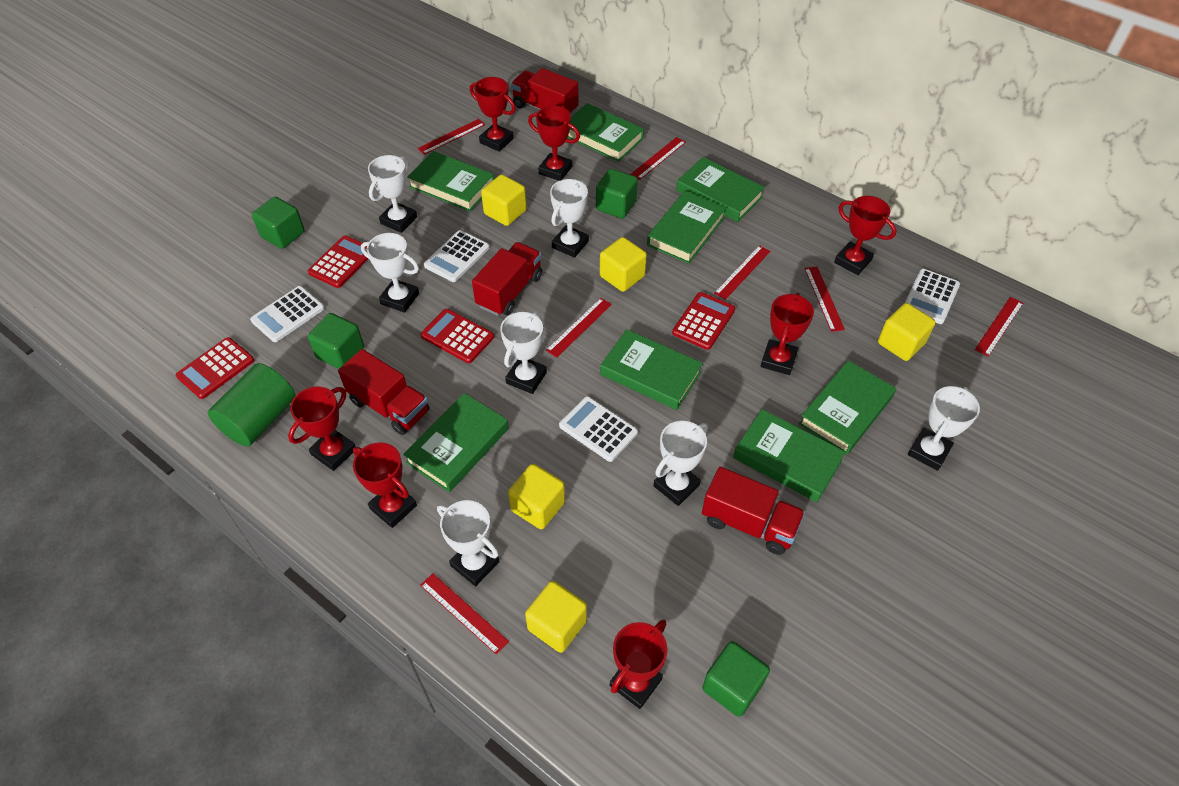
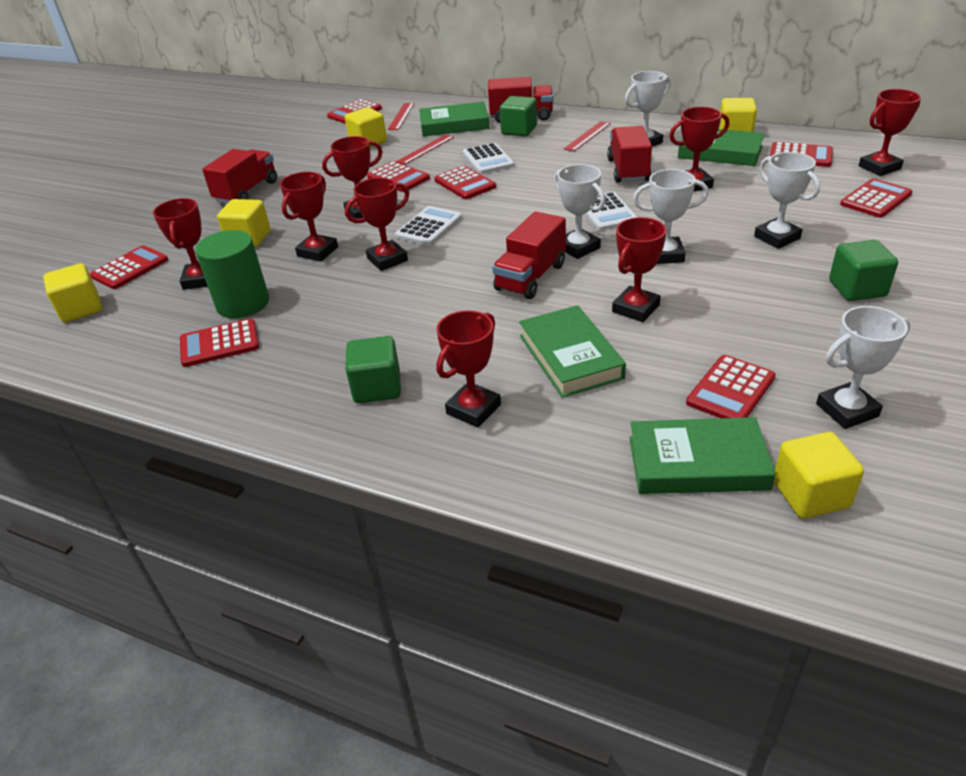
green book: [403,393,509,492] [407,151,494,211] [568,103,644,162] [600,329,703,410] [647,191,726,264] [676,157,765,222] [733,409,845,502] [799,360,896,454] = 8 -> [419,102,490,136] [519,305,626,398] [629,417,776,494] [678,129,765,166] = 4
green cube: [252,197,305,249] [308,313,364,369] [596,169,638,219] [702,641,770,717] = 4 -> [346,336,401,403] [500,96,537,136] [829,240,898,301] = 3
red calculator: [176,337,254,399] [308,236,368,288] [421,309,494,363] [672,292,735,350] = 4 -> [90,245,168,289] [180,318,259,367] [327,99,382,124] [367,161,430,192] [434,166,496,199] [686,355,776,418] [770,142,833,167] [840,178,912,218] = 8
red ruler: [418,119,485,155] [420,573,509,655] [546,298,612,357] [630,137,686,180] [714,245,770,300] [804,266,845,332] [975,297,1023,357] = 7 -> [388,103,414,130] [396,134,454,165] [564,121,611,151] = 3
red trophy: [288,386,356,471] [353,442,417,528] [470,77,516,152] [528,106,580,181] [610,620,668,709] [761,293,814,375] [834,196,896,275] = 7 -> [153,198,208,290] [280,172,338,262] [322,136,383,219] [345,178,409,271] [436,310,501,427] [612,217,667,322] [669,107,729,192] [859,89,921,176] = 8
white calculator: [250,286,325,342] [424,230,489,282] [559,396,638,462] [905,269,960,324] = 4 -> [395,206,462,246] [463,143,514,174] [585,192,637,231] = 3
white trophy: [361,233,419,313] [368,155,417,233] [437,500,500,586] [500,311,547,394] [550,179,589,258] [653,421,708,506] [908,386,980,471] = 7 -> [554,164,605,259] [625,71,671,147] [633,169,709,264] [754,152,820,249] [816,306,910,429] = 5

